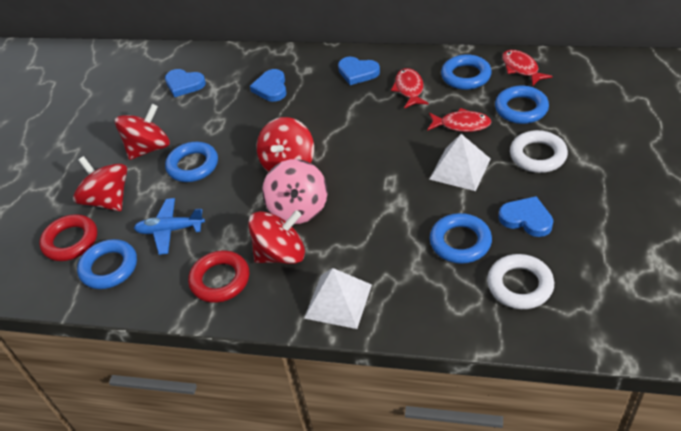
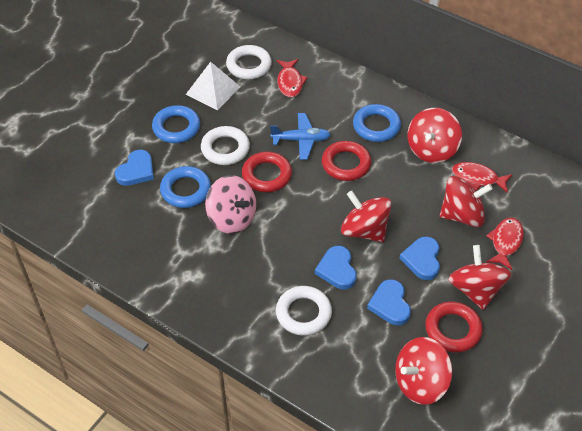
blue ring: [77,239,137,289] [165,142,218,182] [430,213,492,264] [441,54,492,90] [495,86,549,124] = 5 -> [152,105,200,143] [160,166,211,208] [353,104,401,142] = 3
red ring: [39,214,97,261] [188,251,249,303] = 2 -> [242,152,292,192] [322,141,371,181] [425,301,483,352] = 3
red spinning top: [73,156,127,211] [115,104,170,160] [248,210,305,264] [257,117,314,172] = 4 -> [341,191,392,242] [395,337,453,405] [408,108,462,163] [440,176,493,227] [448,245,511,310] = 5
white pyramid: [304,268,372,329] [429,134,491,191] = 2 -> [185,62,241,110] = 1
white ring: [487,254,554,309] [510,130,568,173] = 2 -> [201,126,250,165] [226,45,272,79] [276,286,332,336] = 3

